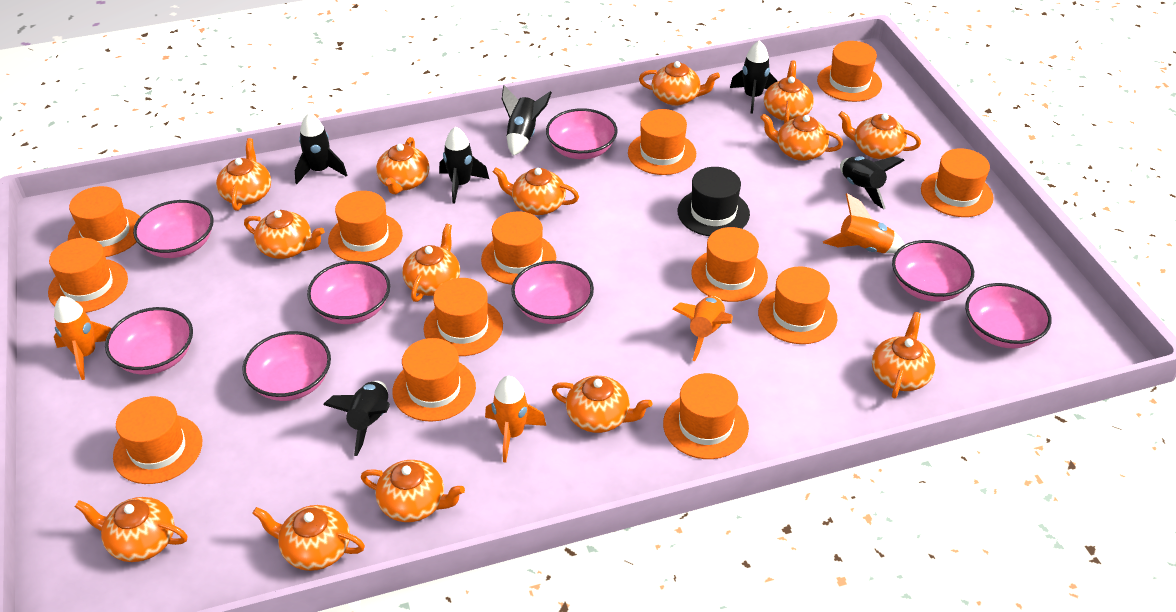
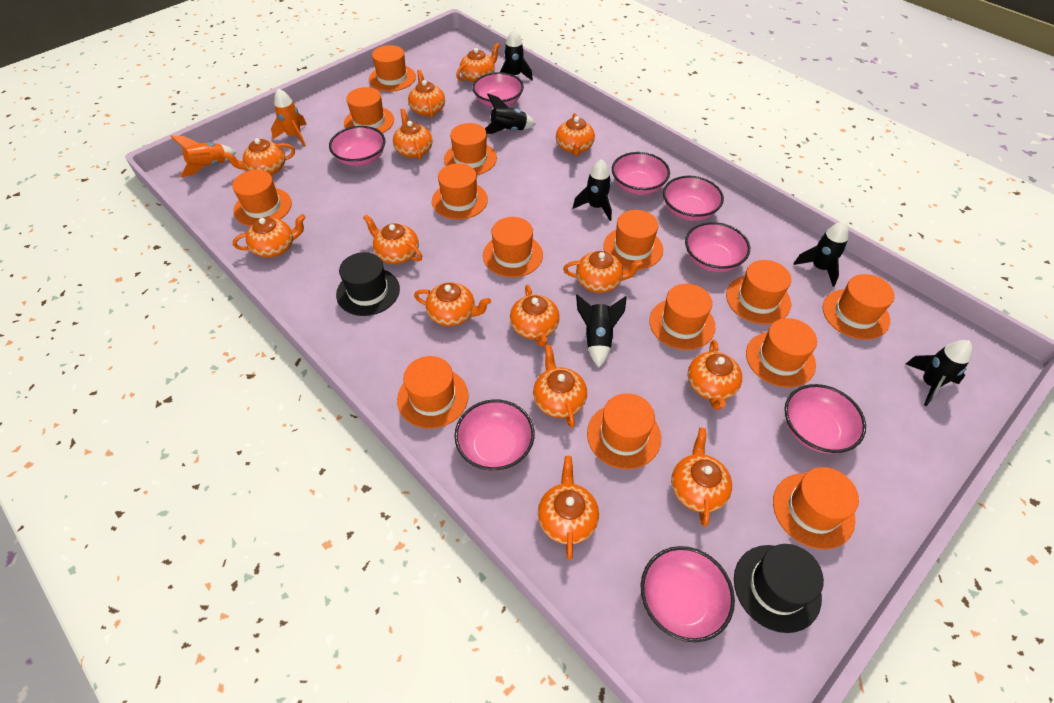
black hat: [678,167,750,236] = 1 -> [336,252,400,316] [734,544,824,633] = 2
orange hat: [48,238,128,313] [68,186,140,257] [113,396,202,484] [328,191,403,262] [392,338,476,422] [424,278,503,356] [481,212,556,285] [628,109,696,175] [663,373,749,459] [691,227,768,302] [758,266,837,344] [817,41,882,102] [921,148,994,217] = 13 -> [232,170,292,226] [344,87,394,133] [369,45,416,91] [397,356,469,429] [432,163,488,220] [444,123,497,175] [483,217,543,277] [587,393,661,469] [603,210,663,270] [649,284,716,350] [726,260,791,324] [746,318,817,387] [773,467,859,549] [823,274,895,340] = 14
orange rocket: [54,296,111,380] [485,376,546,463] [673,296,733,361] [823,193,905,253] = 4 -> [170,135,236,177] [271,88,307,147] = 2

